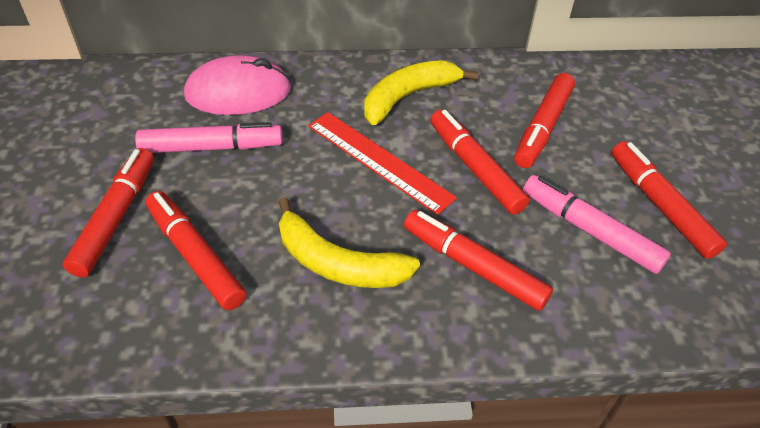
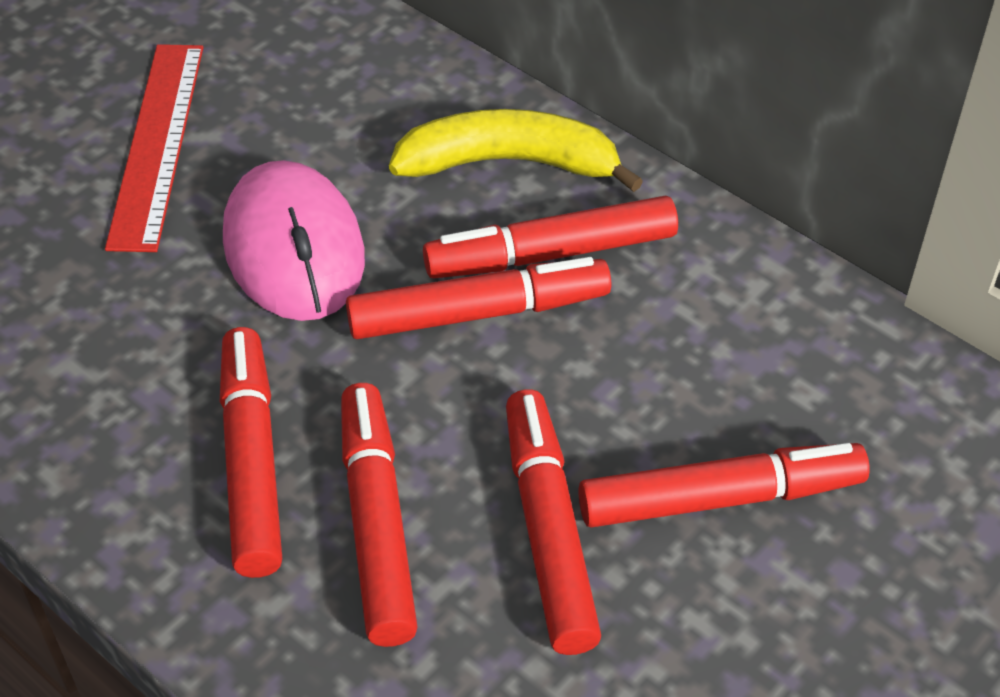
pink marker: [135,122,282,153] [523,175,671,274] = 2 -> none = 0
yellow banana: [278,197,420,288] [364,60,478,125] = 2 -> [389,109,643,192] = 1

